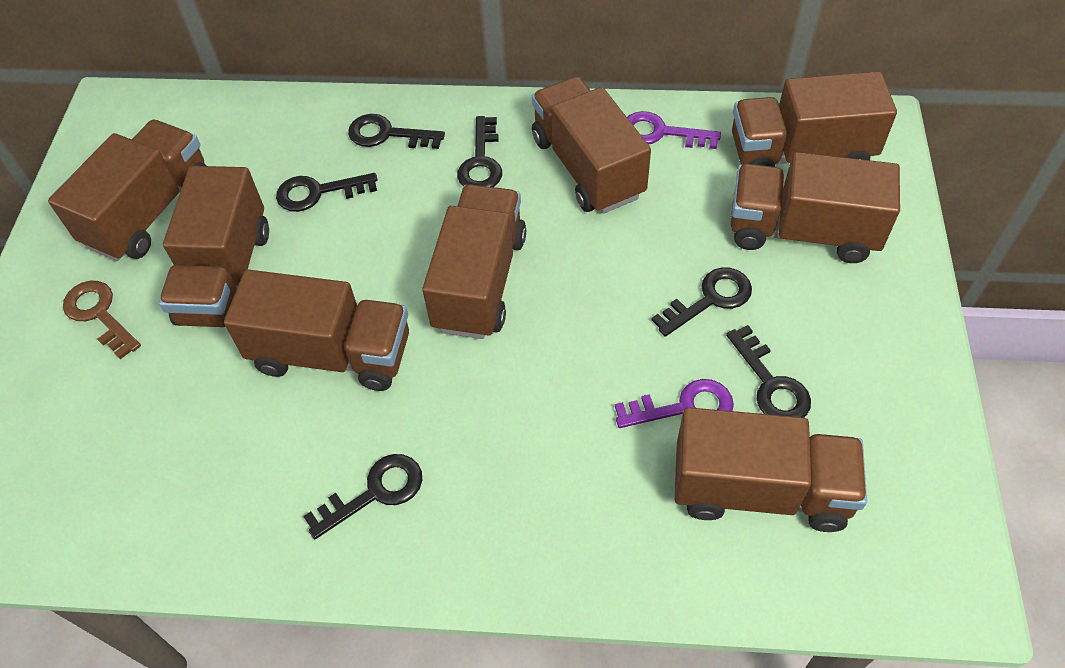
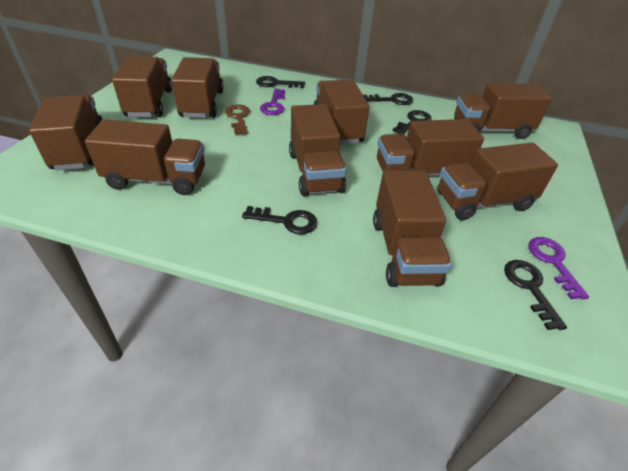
black key: [276,173,378,212] [303,454,422,539] [348,114,445,149] [457,116,502,187] [652,267,752,337] [726,325,811,417] = 6 -> [242,206,317,234] [256,76,305,88] [363,93,413,105] [392,110,432,134] [504,260,567,330] = 5
brown truck: [48,120,207,261] [159,166,269,327] [224,270,409,391] [422,184,526,339] [532,76,651,213] [674,407,867,532] [731,152,900,263] [732,71,897,167] = 8 -> [29,95,103,171] [85,120,205,195] [112,56,172,117] [171,57,224,118] [289,104,346,196] [314,80,369,145] [373,170,452,287] [377,119,484,176] [437,143,558,220] [454,83,552,139] = 10

